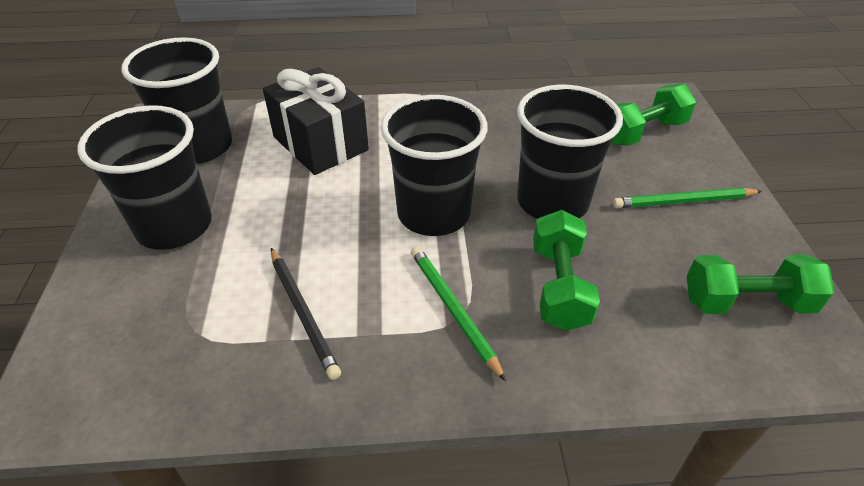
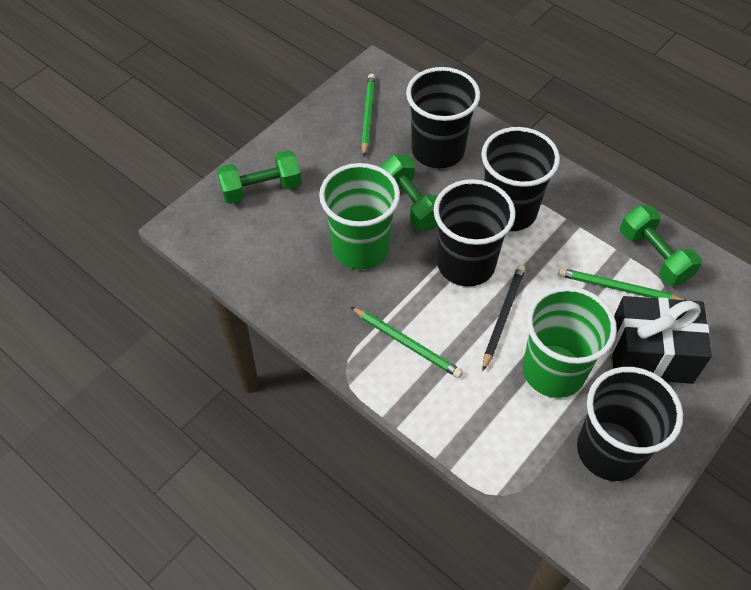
green cup: none = 0 -> [319,163,400,269] [523,286,617,398] = 2
green pencil: [411,246,506,381] [613,188,762,208] = 2 -> [351,307,463,378] [361,74,375,156] [558,268,685,300] = 3

